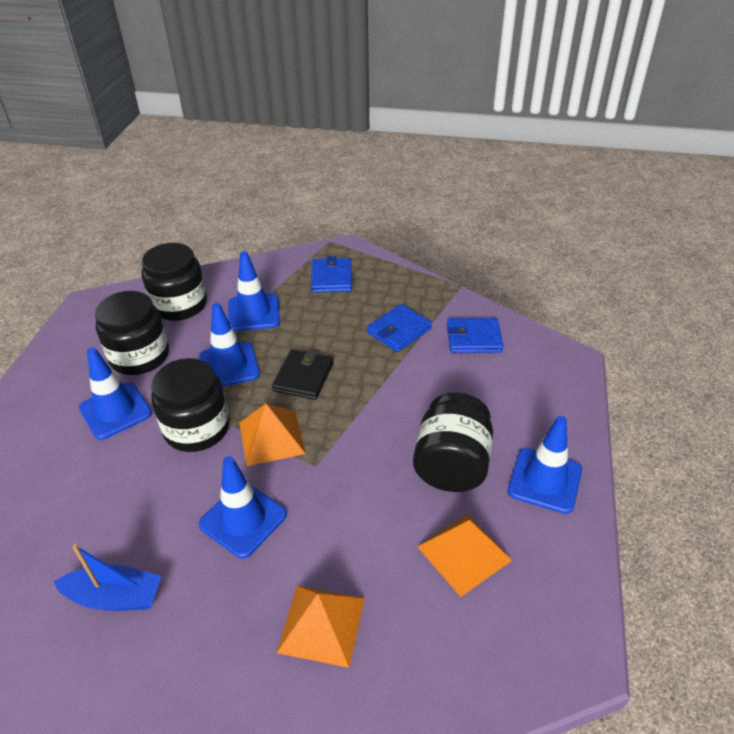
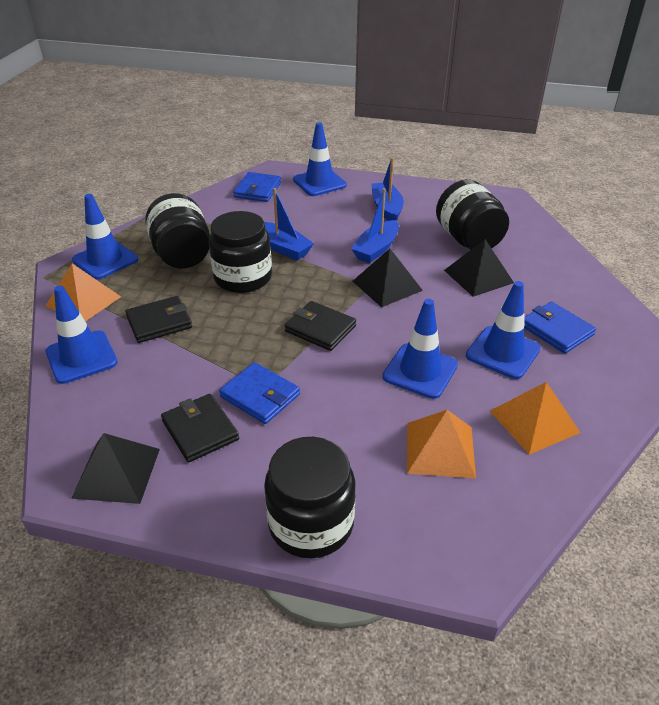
black pyramid: none = 0 -> [71,433,160,504] [353,248,423,307] [444,239,514,297] = 3
black wallet: [272,349,333,400] = 1 -> [125,296,192,343] [161,394,239,462] [285,301,356,351] = 3
blue boat: [54,544,162,611] = 1 -> [265,188,314,260] [351,188,399,263] [371,157,404,221] = 3

